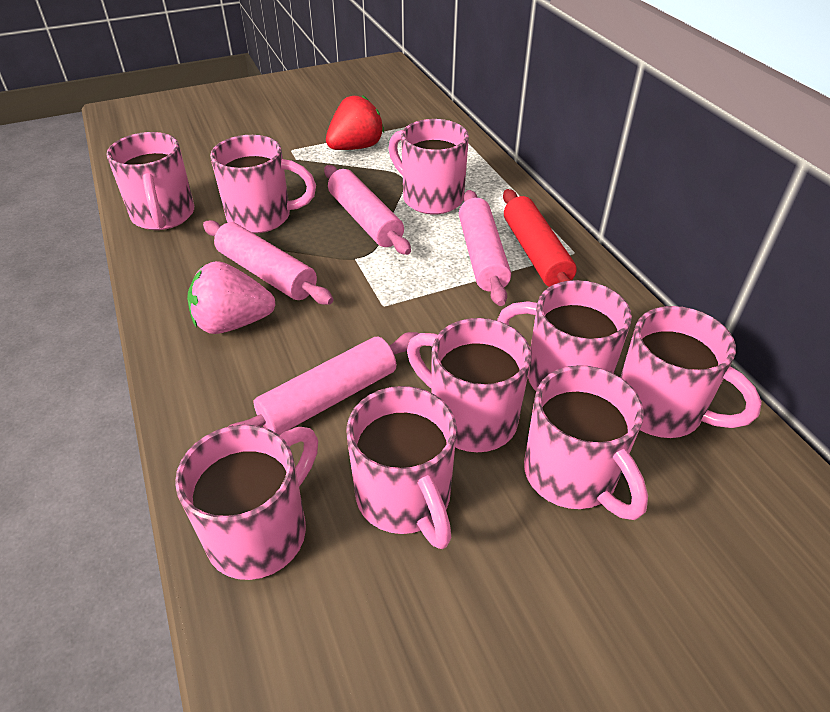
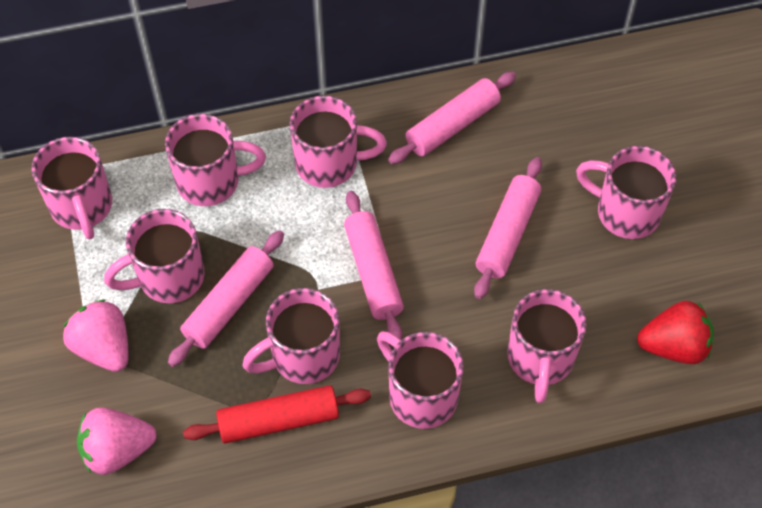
pink mug: [106,132,194,230] [175,424,318,580] [210,135,316,233] [346,386,457,549] [388,119,469,215] [407,318,531,452] [497,280,632,391] [524,365,648,520] [621,306,762,438] = 9 -> [31,137,112,240] [104,209,205,303] [165,114,266,206] [242,288,340,384] [290,95,387,188] [377,331,464,429] [507,289,587,403] [576,146,676,239] = 8
pink strawberry: [187,261,276,334] = 1 -> [63,299,128,372] [77,408,156,475] = 2

